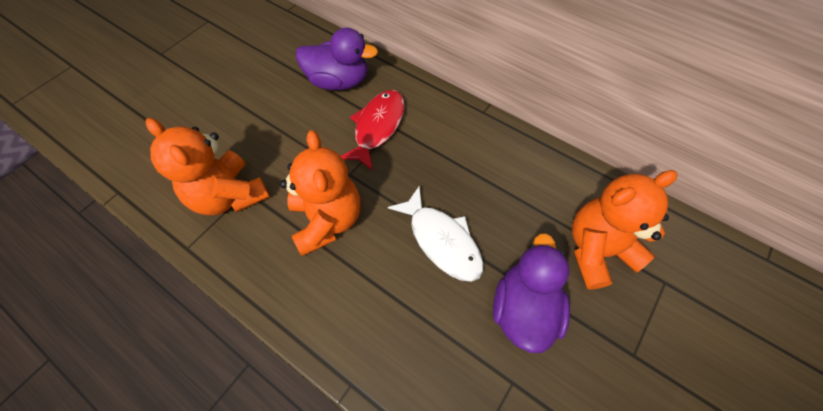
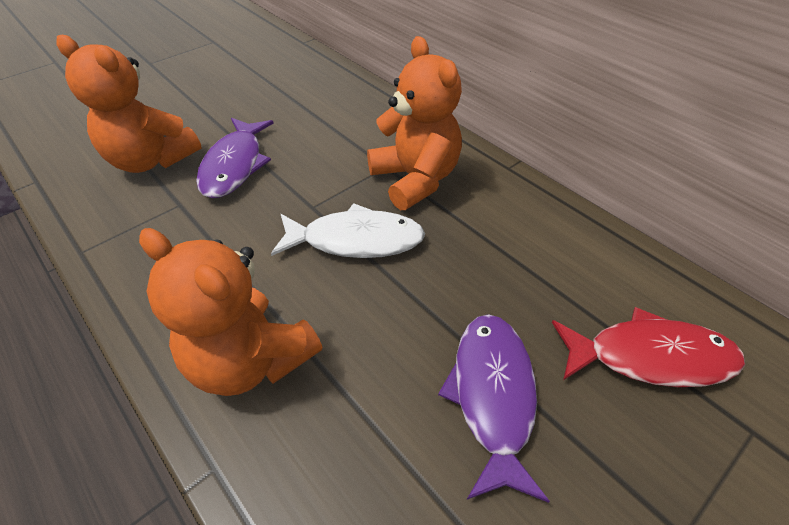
purple duck: [296,28,378,90] [493,233,570,353] = 2 -> none = 0
purple fish: none = 0 -> [196,118,274,198] [438,314,550,503] = 2

